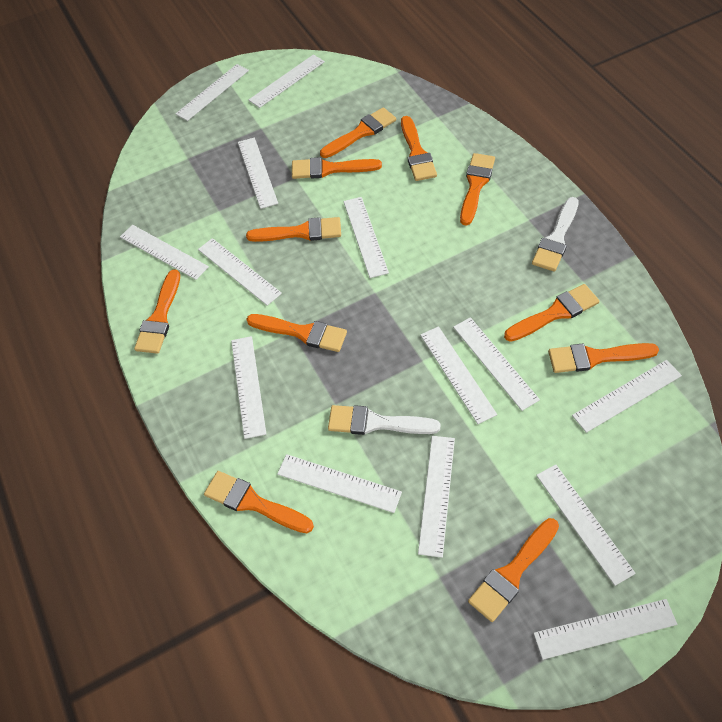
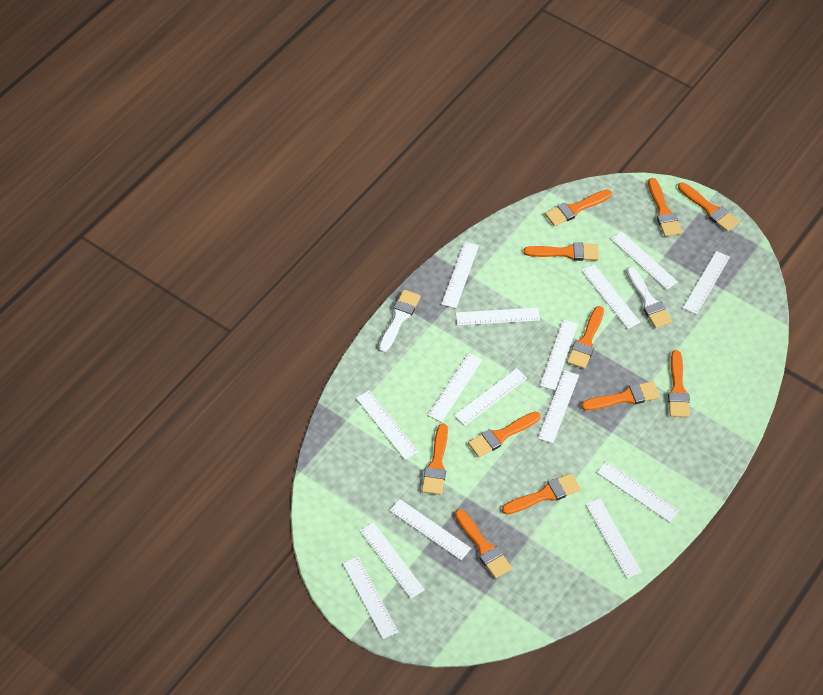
white ruler: [120,225,209,280] [175,64,249,121] [198,238,282,306] [231,336,266,439] [238,137,278,209] [249,54,325,108] [277,454,402,513] [343,197,389,278] [418,436,455,558] [420,326,497,424] [453,317,540,411] [533,599,677,660] [536,464,636,586] [572,360,682,433] = 14 -> [343,557,398,639] [356,391,418,460] [359,522,425,599] [389,499,471,560] [428,353,482,422] [441,242,479,308] [454,368,527,426] [456,308,540,326] [538,370,579,443] [540,320,578,390] [582,264,640,329] [585,499,642,578] [597,462,679,522] [611,231,678,290] [683,251,730,315] = 15

